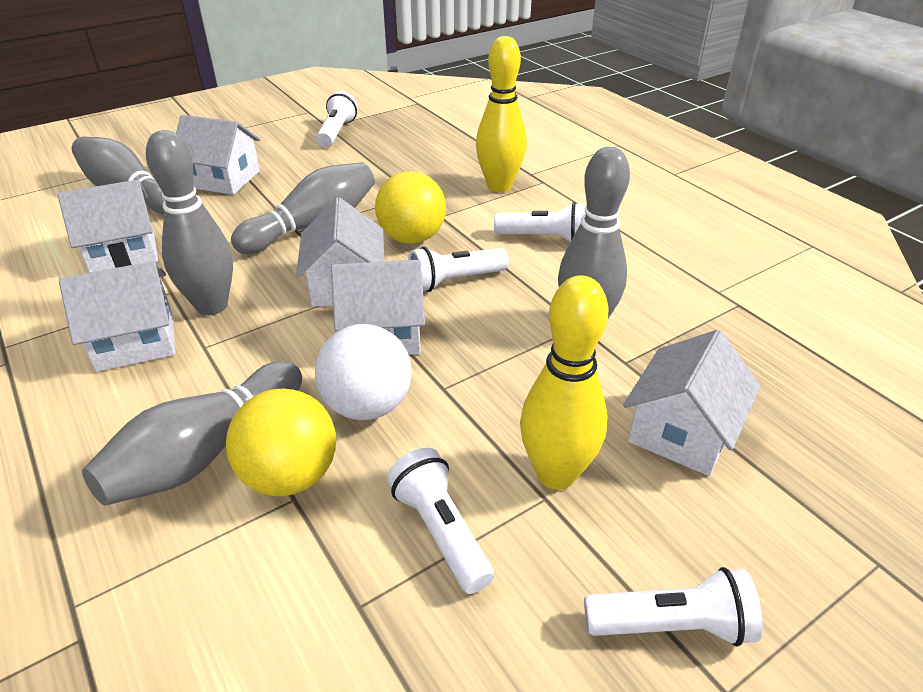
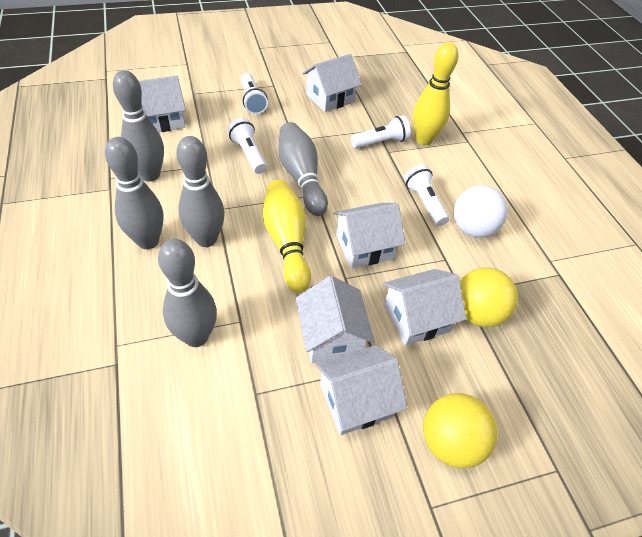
white flashlight: [316,91,358,147] [387,448,494,594] [408,247,509,292] [494,202,585,242] [584,567,763,647] = 5 -> [228,118,267,174] [241,73,268,114] [351,115,411,148] [404,165,449,226] = 4

